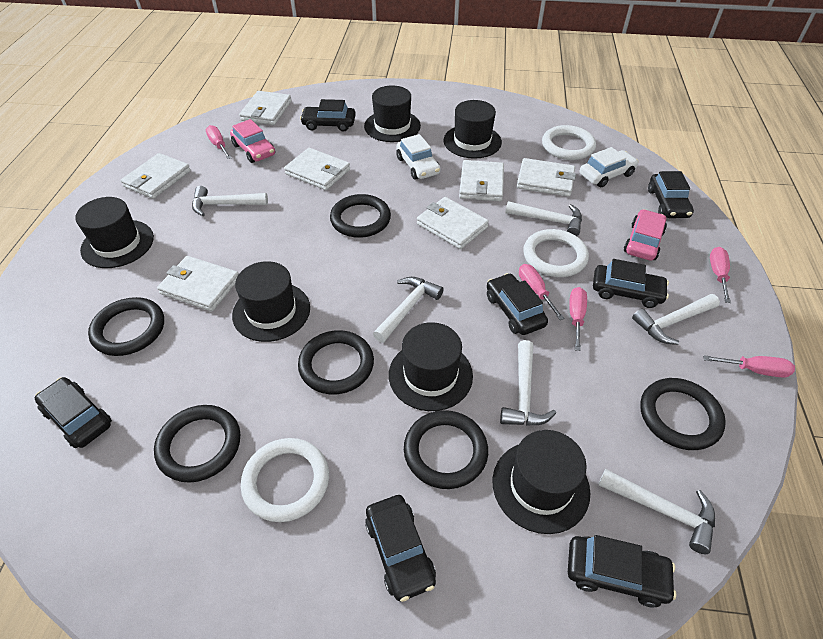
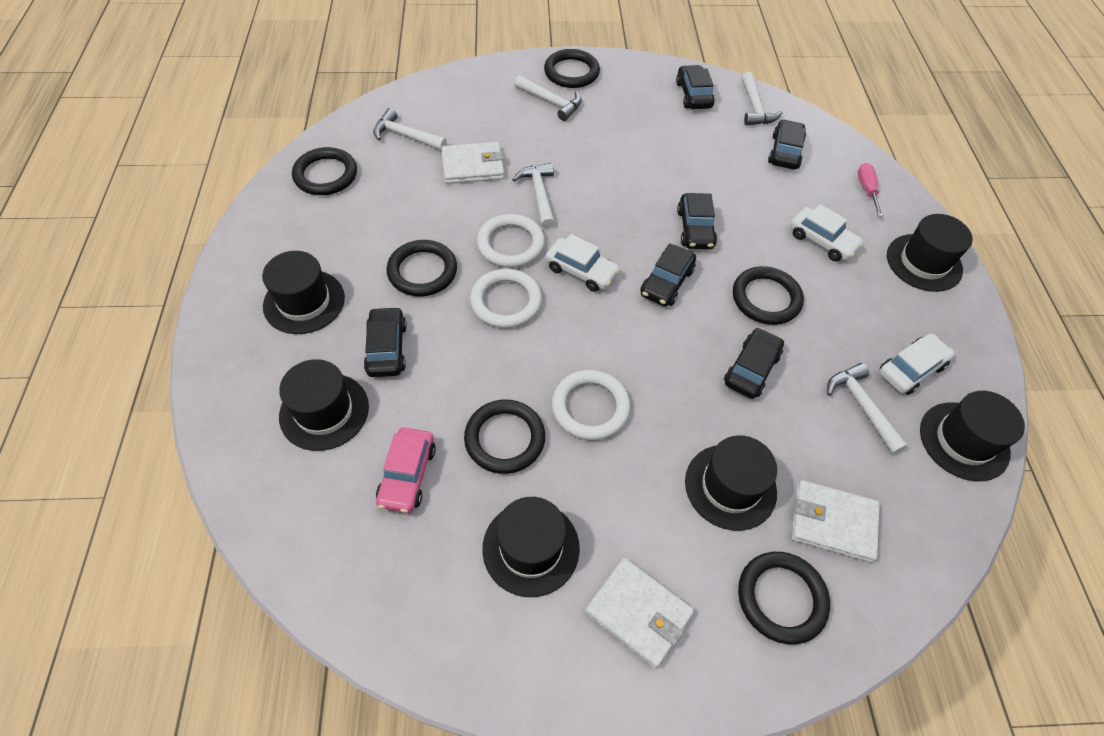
black car: [35,377,112,448] [300,99,356,131] [365,495,436,602] [487,273,548,335] [568,535,677,607] [593,259,669,308] [648,171,694,218] = 7 -> [364,306,407,377] [640,243,696,306] [676,65,715,109] [677,193,717,249] [724,327,784,399] [768,119,806,169] = 6
pink car: [230,119,275,163] [624,209,667,261] = 2 -> [376,427,436,513] = 1
pink screwdriver: [205,125,231,159] [519,264,565,320] [569,287,587,351] [703,355,795,378] [710,247,731,303] = 5 -> [858,163,883,216] = 1
white car: [396,134,441,180] [580,147,639,187] = 2 -> [546,234,620,292] [790,204,864,261] [879,334,954,395] = 3
white hammer: [192,186,268,216] [373,277,444,343] [500,340,556,426] [505,201,582,236] [599,469,715,554] [632,294,720,345] = 6 -> [373,108,447,150] [512,163,555,228] [514,76,582,121] [741,72,782,125] [827,363,908,454] = 5
white wallet: [121,153,191,199] [157,256,239,311] [239,91,291,125] [284,148,350,190] [417,197,489,249] [459,160,504,201] [517,158,576,197] = 7 -> [441,142,504,184] [585,558,694,668] [791,480,880,563] = 3

